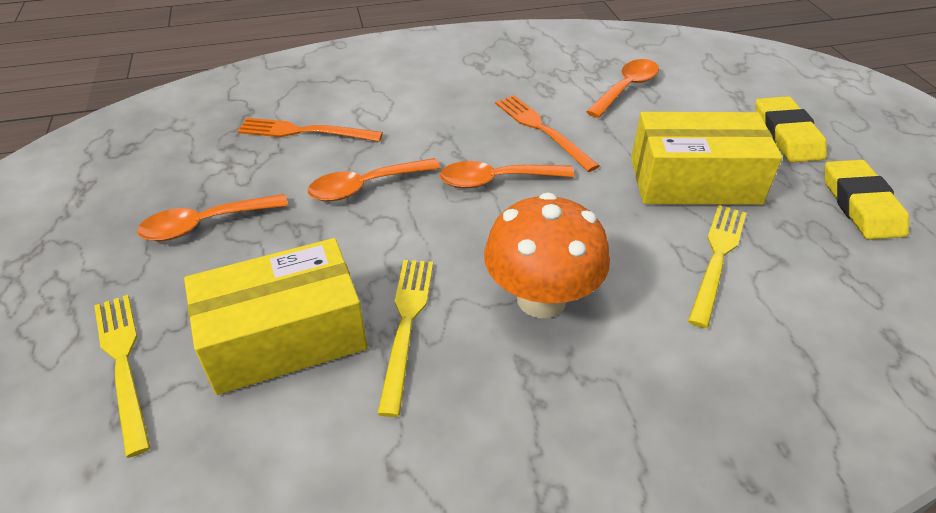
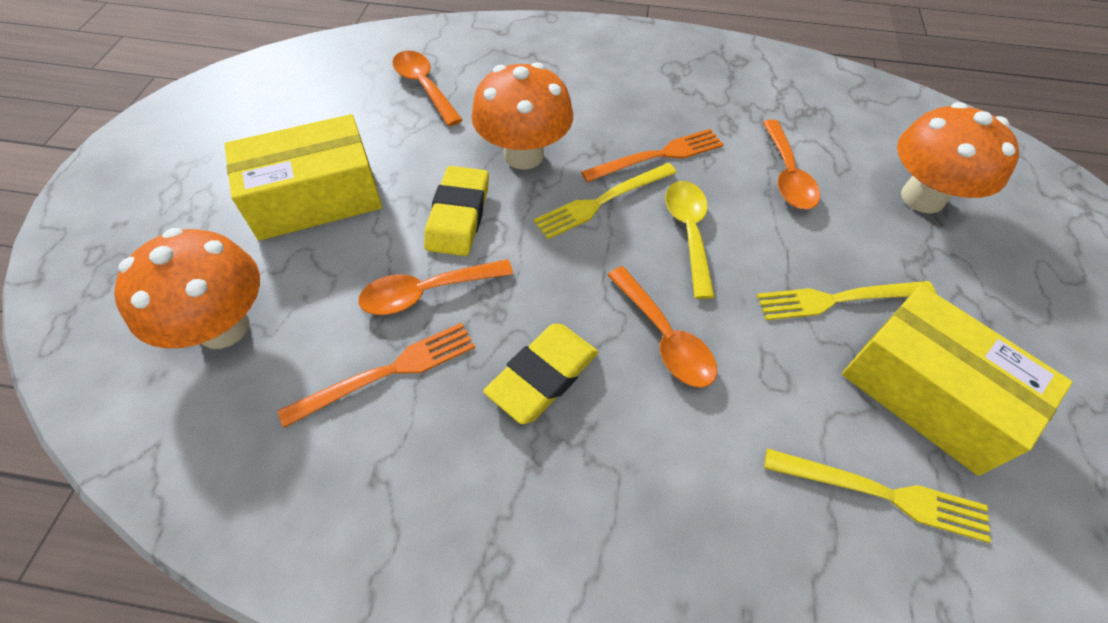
orange mushroom: [484,193,610,318] = 1 -> [114,228,260,349] [471,62,573,170] [897,102,1019,214] = 3
yellow spoon: none = 0 -> [665,181,715,299] = 1

